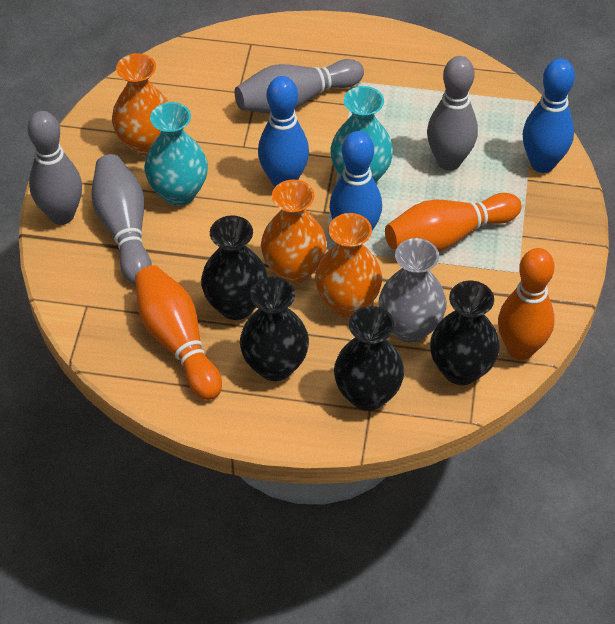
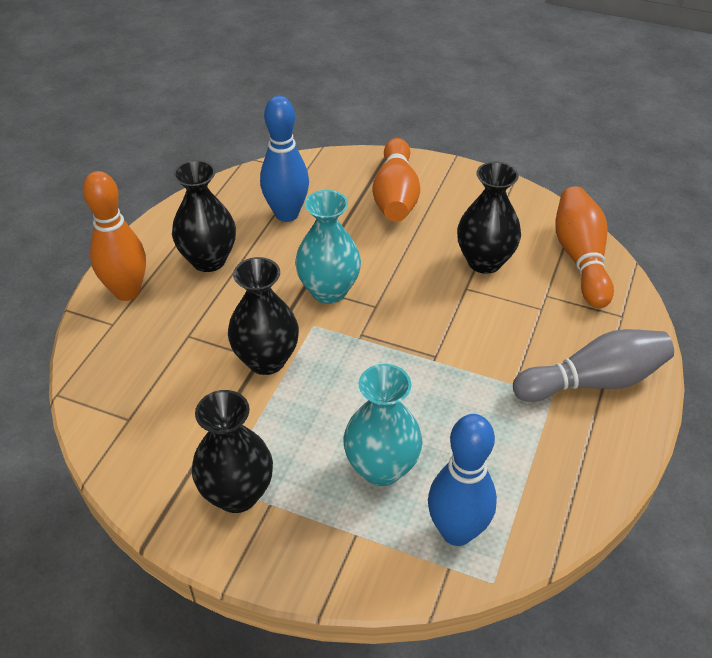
blue bowling pin: [258,76,309,187] [329,131,382,230] [523,58,575,173] = 3 -> [260,96,309,222] [428,414,497,546] = 2
grey bowling pin: [27,111,82,225] [92,154,152,285] [235,59,364,114] [427,56,478,170] = 4 -> [513,329,674,402] = 1
grey vase: [379,238,447,343] = 1 -> none = 0
orange vase: [112,53,168,157] [261,180,327,284] [315,213,382,318] = 3 -> none = 0

